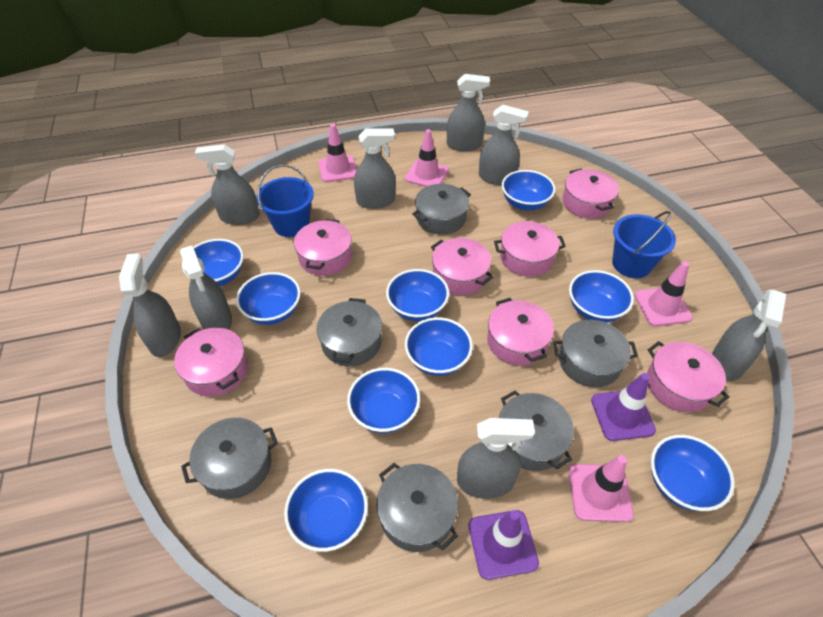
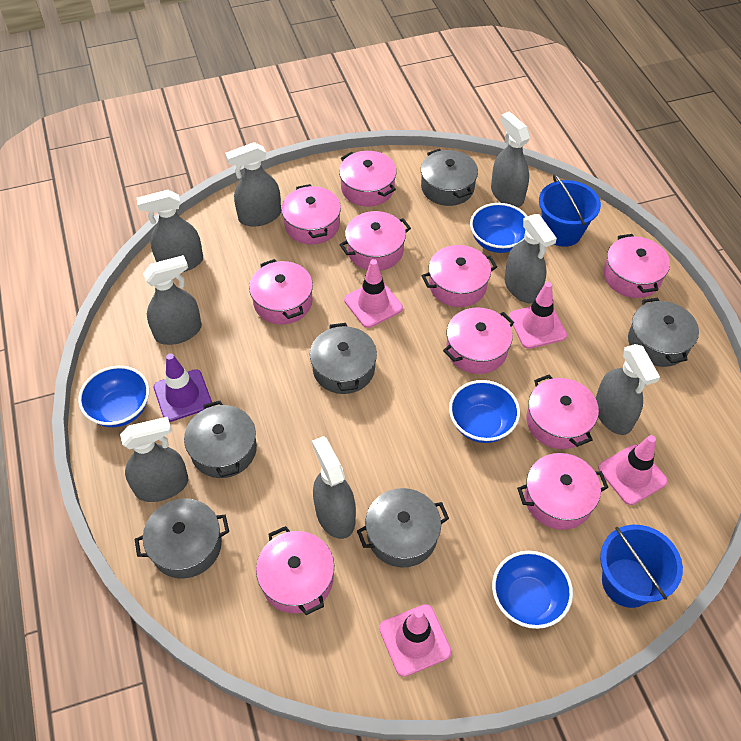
blue bowl: [182,239,244,286] [236,272,301,325] [284,469,368,552] [347,368,420,433] [386,269,449,321] [405,317,473,376] [502,170,556,211] [569,270,634,322] [651,435,735,511] = 9 -> [78,366,149,427] [449,380,520,443] [470,203,528,253] [492,551,573,629] = 4
pink pot: [174,328,248,396] [294,219,352,276] [431,238,493,295] [487,298,554,366] [494,221,566,277] [563,169,619,219] [647,341,730,412] = 7 -> [249,259,313,325] [256,526,334,615] [281,184,341,245] [339,151,397,207] [339,211,411,271] [422,245,497,307] [443,308,514,374] [517,453,608,530] [526,375,599,449] [604,234,670,298] = 10
purple traffic cone: [469,510,539,580] [591,373,656,441] = 2 -> [153,353,212,422] = 1

